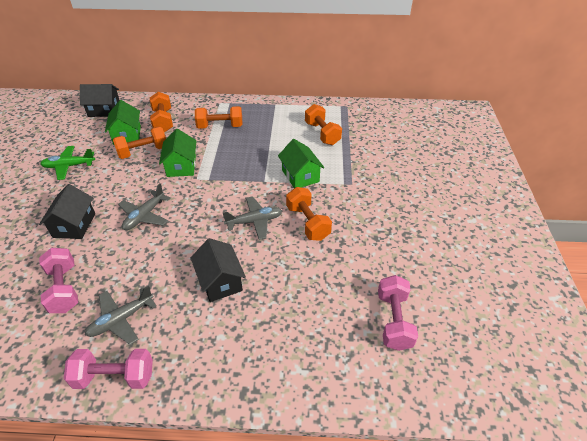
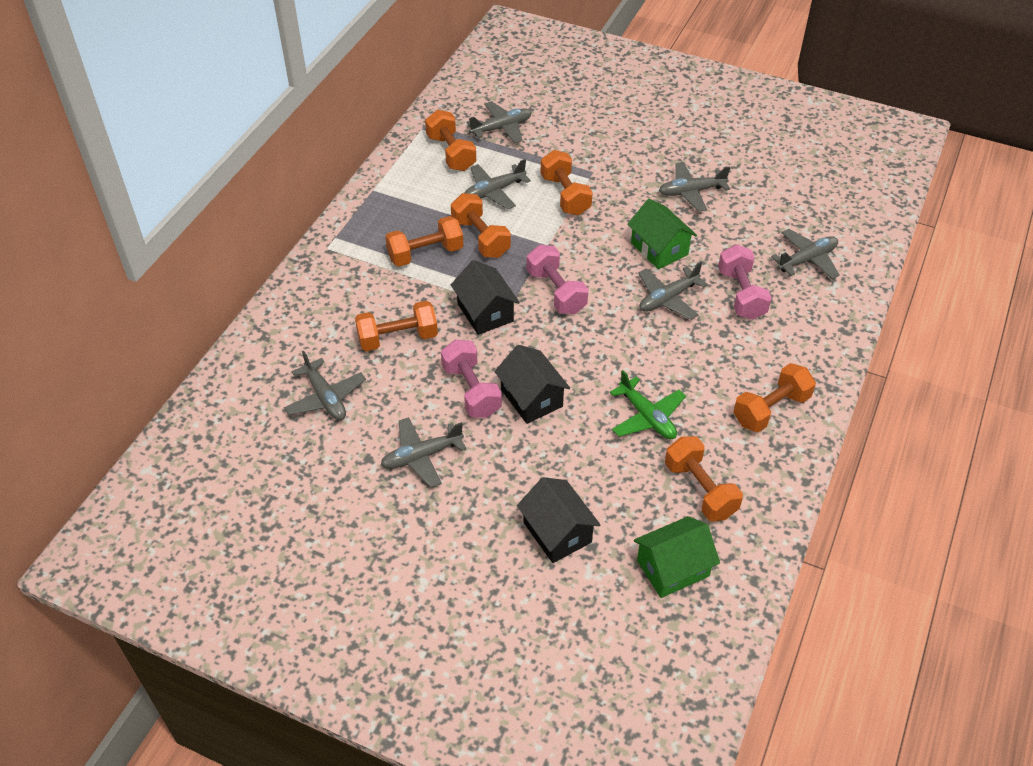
green house: [105,100,141,145] [159,129,197,177] [278,139,325,188] = 3 -> [627,198,697,269] [634,516,720,598] = 2
grey plane: [85,286,157,345] [118,183,171,230] [223,196,282,240] = 3 -> [284,351,366,420] [381,417,467,488] [464,159,531,209] [467,101,532,144] [638,262,708,320] [659,162,730,212] [771,229,840,279] = 7
orange dumbbell: [113,127,166,159] [150,92,173,133] [195,106,243,129] [286,187,332,241] [305,104,342,145] = 5 -> [355,301,438,351] [385,216,464,267] [425,110,476,171] [451,193,511,258] [541,150,593,215] [665,436,743,522] [733,363,816,432] = 7

